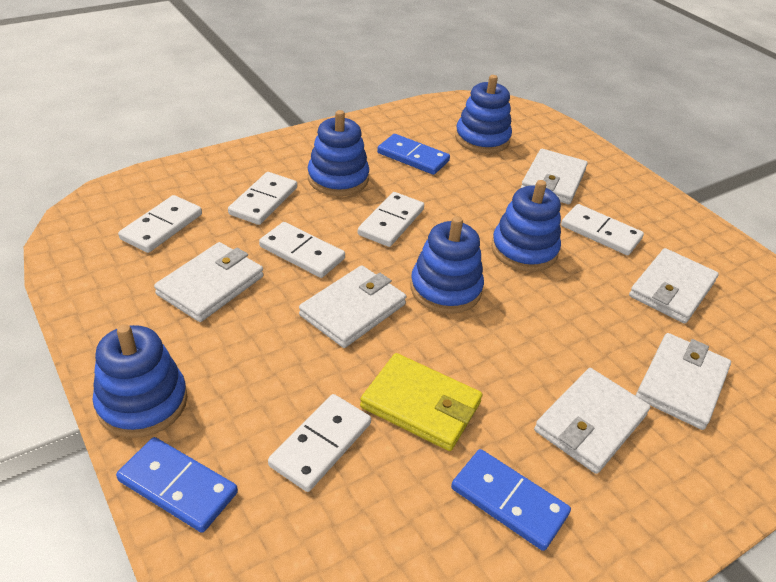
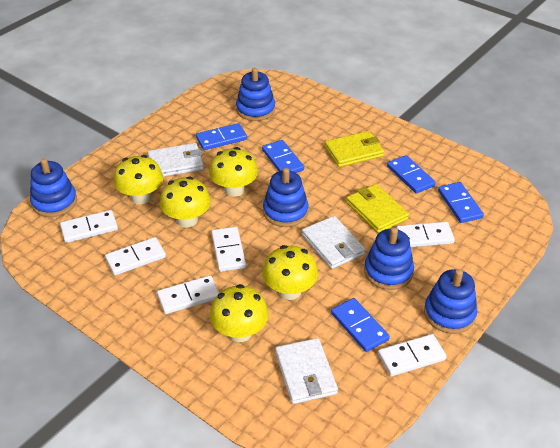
blue domino: [116,437,238,533] [377,134,450,175] [451,449,571,551] = 3 -> [196,123,247,150] [262,140,304,173] [331,298,390,352] [387,155,436,194] [438,182,484,223] = 5
white wallet: [154,242,264,322] [299,265,406,348] [521,149,588,204] [534,368,650,474] [629,248,719,324] [636,333,731,430] = 6 -> [147,143,204,177] [275,338,338,404] [302,216,365,269] = 3
yellow mushroom: none = 0 -> [114,155,163,204] [160,177,211,228] [209,147,258,197] [210,284,269,342] [262,245,318,300] = 5
yellow wallet: [360,353,483,451] = 1 -> [325,131,384,167] [346,184,409,233] = 2

